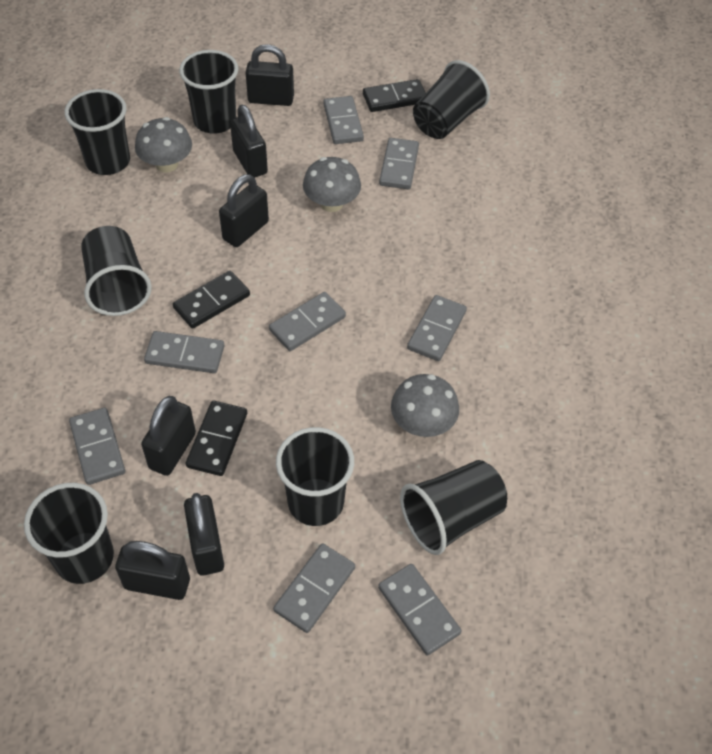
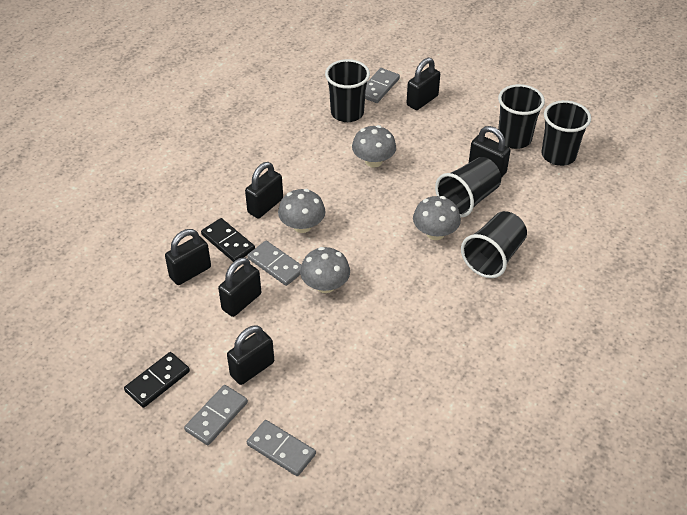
black cup: [24,483,114,584] [64,89,130,175] [81,226,152,316] [179,50,238,134] [276,427,354,526] [400,460,507,555] [413,60,490,139] = 7 -> [325,59,370,122] [435,157,501,217] [461,211,527,278] [498,84,545,149] [541,100,591,166] = 5
black domino: [173,271,250,329] [186,401,247,476] [363,79,426,112] = 3 -> [124,352,190,408] [201,218,255,262] = 2
grey domino: [69,408,125,485] [144,331,224,373] [269,292,346,351] [273,543,355,633] [323,96,364,144] [378,564,462,655] [379,138,419,189] [407,295,467,361] = 8 -> [184,385,248,446] [247,241,302,286] [247,420,316,476] [365,68,400,103] = 4
grey mushroom: [135,117,192,173] [303,157,361,212] [391,374,459,437] = 3 -> [278,189,326,233] [300,247,350,293] [352,125,396,168] [413,196,461,240] = 4

